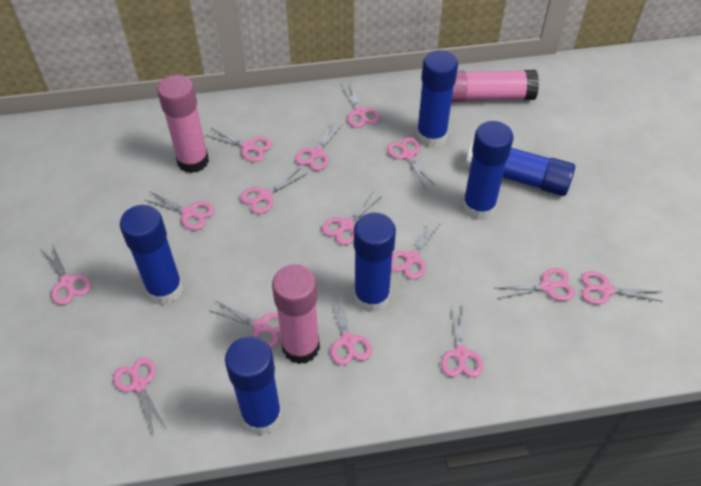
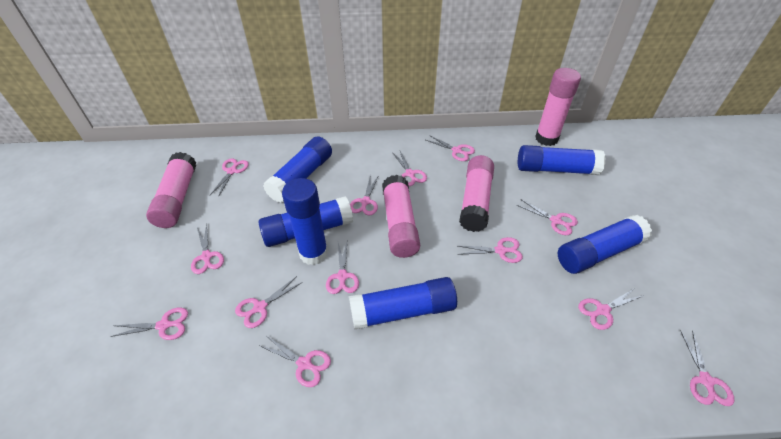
pink glue stick: [157,75,209,173] [272,264,320,364] [451,70,539,102] = 3 -> [146,152,196,228] [382,175,420,258] [459,155,494,232] [535,68,581,146] = 4
pink scissors: [41,244,91,305] [113,357,166,435] [145,192,215,230] [206,128,272,162] [210,300,281,348] [240,169,306,214] [295,122,342,171] [322,192,382,245] [329,292,372,365] [341,82,380,128] [387,137,436,188] [391,221,441,280] [441,305,483,377] [497,268,575,301] [581,271,663,304] = 15 -> [110,307,188,340] [191,223,224,274] [210,158,249,197] [235,276,303,328] [260,336,331,387] [326,243,359,294] [350,175,379,215] [392,151,427,186] [426,135,475,161] [458,237,523,263] [517,200,578,235] [578,288,642,330] [680,330,734,406] = 13

